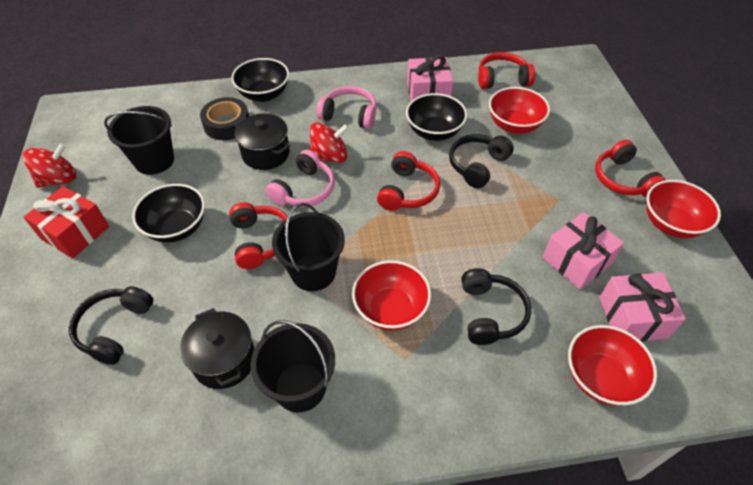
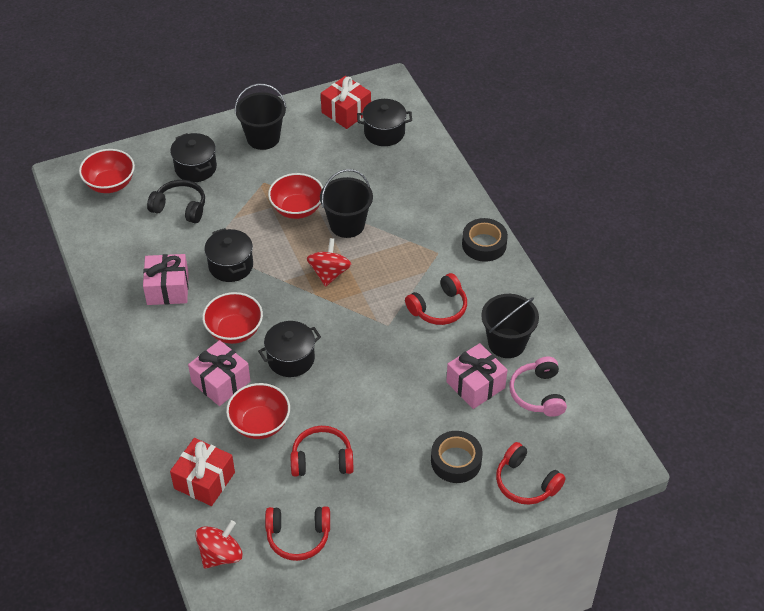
black bowl: [132,184,205,243] [232,58,289,102] [406,93,467,141] = 3 -> none = 0
black headphones: [69,286,153,365] [449,134,514,189] [462,268,531,345] = 3 -> [147,180,205,223] = 1
black pot: [180,308,255,389] [235,114,290,170] = 2 -> [170,133,217,182] [204,228,253,282] [258,321,321,377] [357,99,412,146] = 4
black tape: [200,97,249,140] = 1 -> [431,431,483,483] [462,218,508,262] = 2
pink headphones: [266,150,335,207] [317,86,376,129] = 2 -> [510,357,567,417] = 1
red gift: [24,186,109,259] = 1 -> [170,438,235,506] [321,76,371,129] = 2

